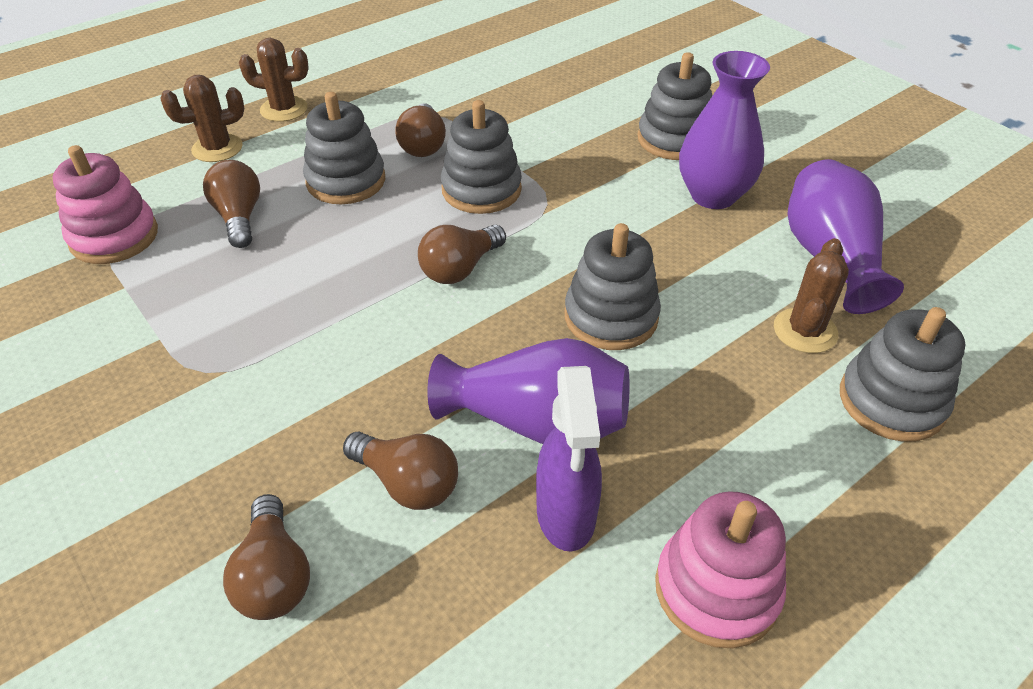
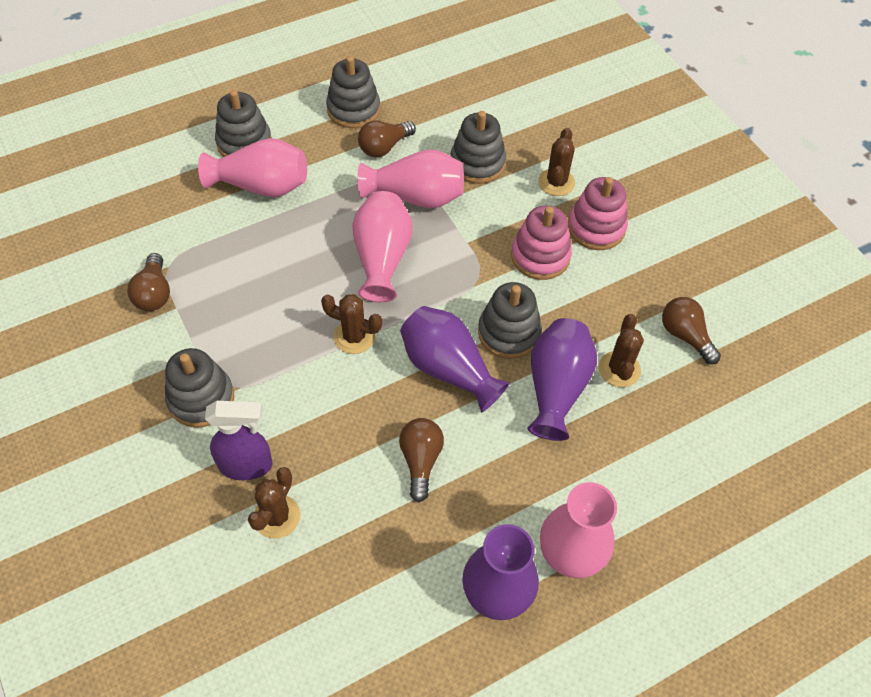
brown cactus: [160,75,244,162] [239,38,309,122] [774,238,849,353] = 3 -> [248,467,300,539] [321,294,382,354] [538,128,575,196] [599,314,644,387] = 4
brown light bulb: [203,160,260,248] [223,494,310,620] [343,432,458,510] [395,103,446,157] [418,225,506,284] = 5 -> [127,253,170,311] [358,120,416,157] [399,418,444,502] [662,297,721,364] = 4
pink vase: none = 0 -> [198,138,307,197] [352,191,413,302] [357,149,464,209] [540,482,617,578] = 4

